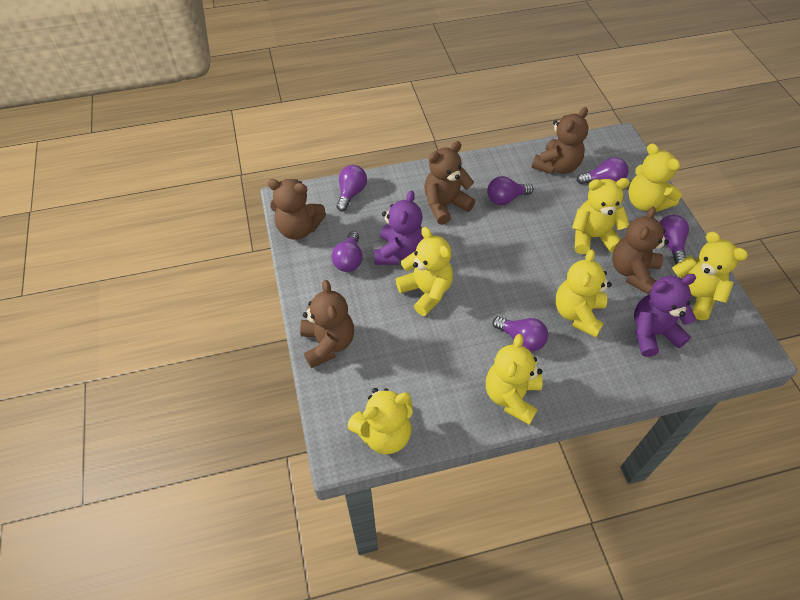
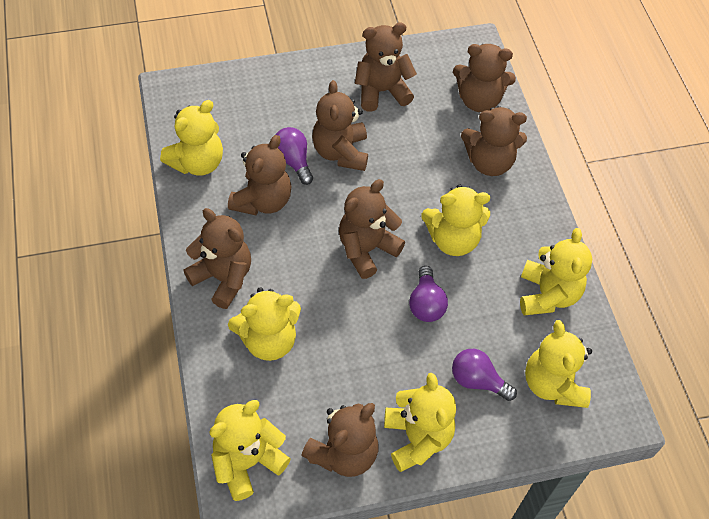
brown teddy bear: [267,179,326,240] [300,280,354,368] [424,141,475,225] [532,107,588,174] [612,207,669,294] = 5 -> [184,208,251,309] [228,135,291,215] [301,403,378,477] [312,80,368,171] [339,179,405,279] [355,23,417,112] [453,44,516,112] [461,106,527,176] = 8
purple light bulb: [332,231,363,272] [337,165,367,211] [487,176,533,205] [492,316,548,352] [577,157,629,184] [660,215,689,264] = 6 -> [275,127,313,185] [409,266,448,322] [452,349,517,401] = 3
purple teddy bear: [374,190,424,265] [634,274,696,357] = 2 -> none = 0

